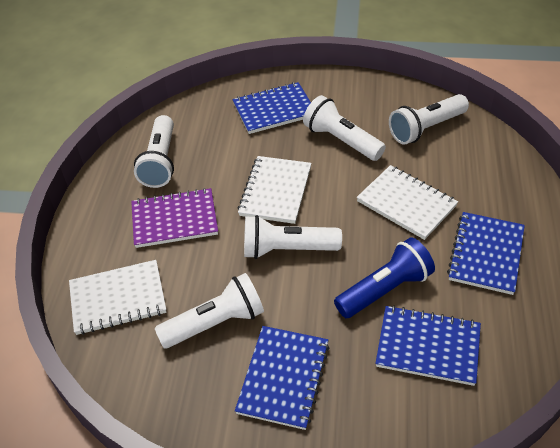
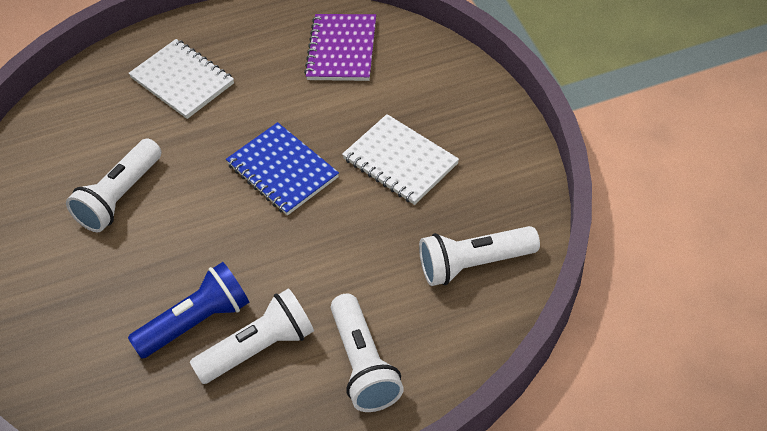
blue notebook: [233,82,311,134] [235,326,330,430] [375,305,481,386] [447,212,525,295] = 4 -> [226,122,339,215] = 1
white flashlight: [134,115,174,188] [155,273,264,348] [244,215,342,259] [303,95,386,161] [389,94,469,145] = 5 -> [66,138,162,232] [190,288,314,384] [331,294,404,412] [419,226,540,286] = 4
white notebook: [69,260,166,335] [238,156,312,224] [357,165,458,240] = 3 -> [128,39,234,119] [342,114,459,205] = 2

